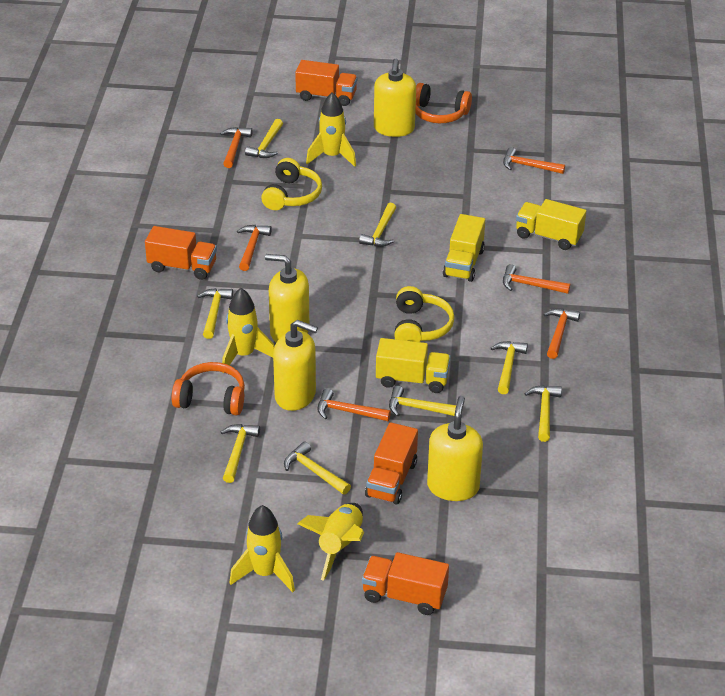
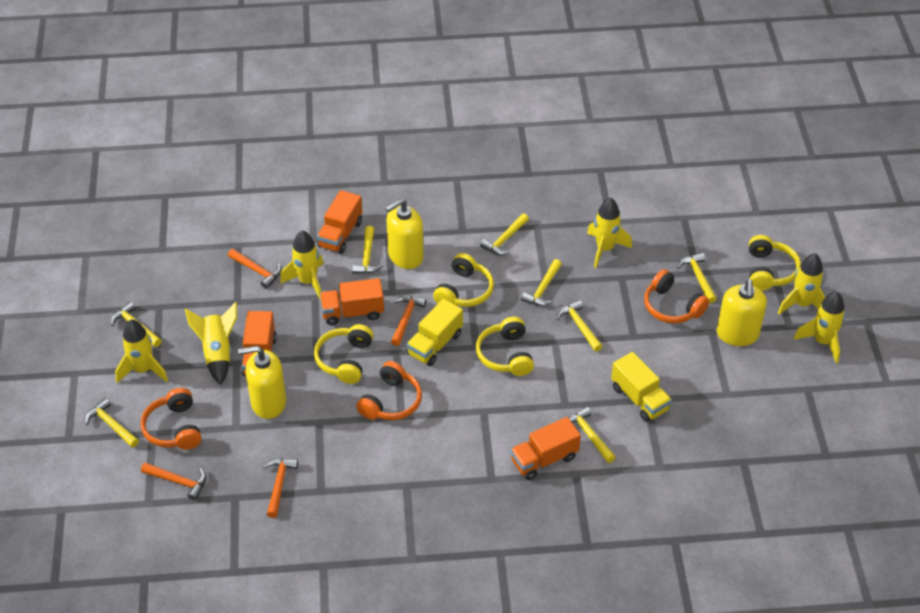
orange hammer: [220,127,252,168] [237,225,272,271] [317,388,391,421] [503,147,565,174] [503,264,570,294] [544,308,580,359] = 6 -> [141,463,206,501] [228,249,282,289] [263,458,298,518] [391,296,426,346] = 4
orange headphones: [172,362,245,415] [415,83,472,123] = 2 -> [141,388,202,450] [356,361,422,420] [644,269,709,324] = 3
yellow headphones: [261,158,322,210] [394,286,454,342] = 2 -> [314,324,373,384] [433,253,494,307] [476,317,534,376] [749,235,801,291] = 4
yellow rocket: [222,288,274,365] [229,505,295,592] [298,503,364,581] [306,92,356,167] = 4 -> [115,320,168,383] [185,302,237,385] [280,230,324,299] [587,197,632,268] [778,253,825,315] [794,291,845,364] = 6
yellow soap dispenser: [265,254,309,342] [273,320,318,411] [374,59,416,137] [427,396,483,501] = 4 -> [238,346,286,419] [385,199,424,269] [717,279,767,346] = 3
yellow truck: [376,338,450,393] [443,214,485,282] [516,199,586,250] = 3 -> [407,299,463,366] [611,352,672,422] = 2

